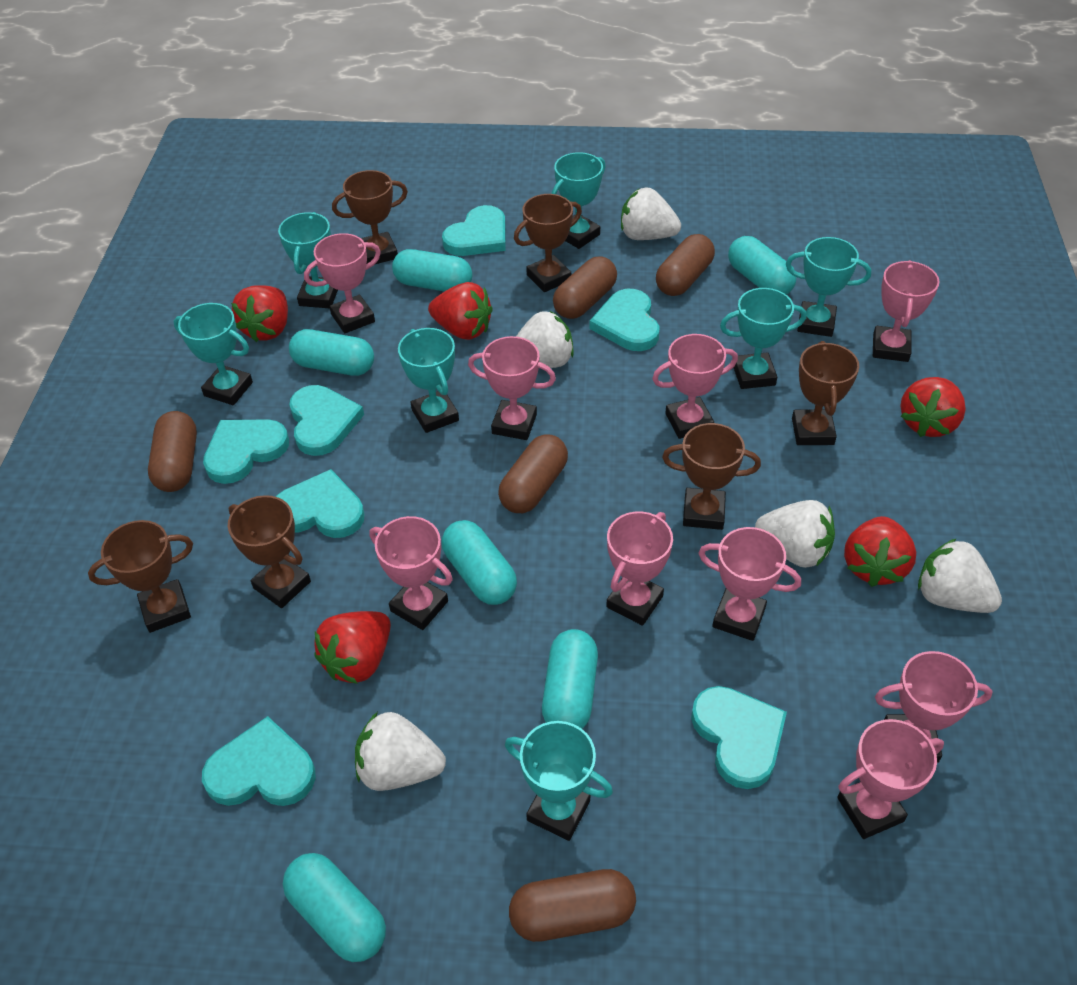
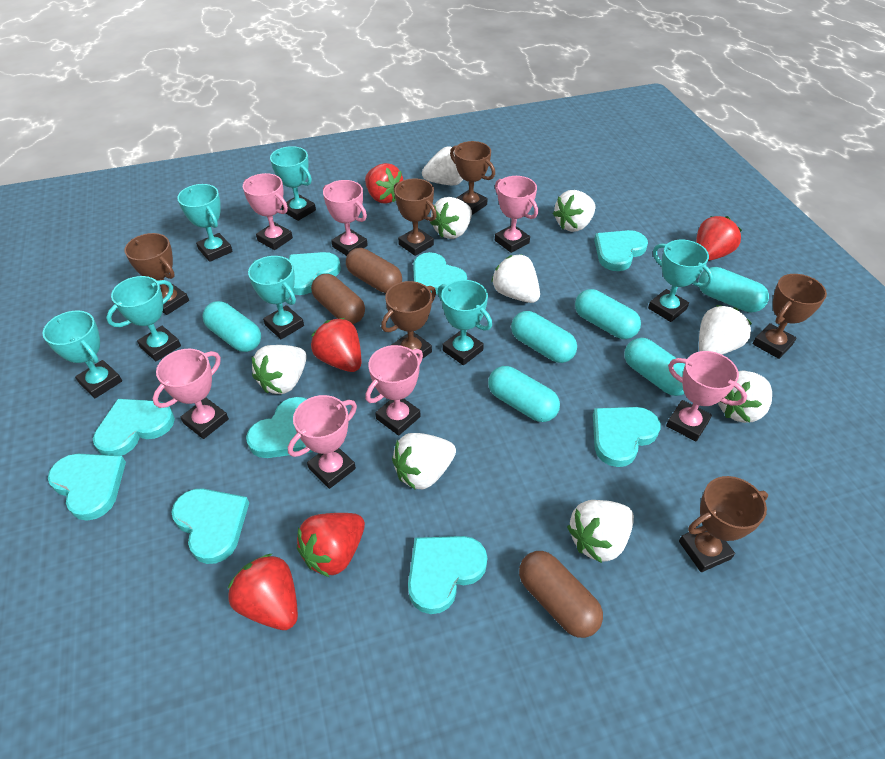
brown capsule: [148,411,197,492] [498,434,568,513] [509,869,636,942] [553,256,617,319] [656,234,715,296] = 5 -> [311,274,365,324] [346,248,402,293] [519,551,603,638] = 3
pink trophy: [304,233,381,333] [370,516,453,630] [468,336,556,440] [606,511,673,626] [652,334,738,439] [698,527,801,641] [837,719,944,839] [873,260,940,362] [875,651,993,763] = 9 -> [153,349,229,439] [243,173,293,250] [288,395,357,489] [323,180,368,256] [365,345,423,436] [495,176,538,253] [666,351,747,441] = 7
turquoise heart: [202,716,316,806] [203,419,289,484] [276,469,364,538] [289,385,364,456] [442,205,506,256] [590,289,659,351] [691,686,787,789] = 7 -> [48,454,126,521] [93,399,175,456] [171,489,249,564] [246,397,312,458] [289,252,341,295] [408,536,487,614] [413,252,467,294] [593,407,660,467] [594,230,648,271] = 9
white strawberry: [355,712,446,791] [516,310,574,368] [621,188,681,240] [755,500,835,568] [918,538,1002,613] = 5 -> [252,345,307,394] [392,433,456,490] [422,146,463,185] [430,197,472,239] [491,254,540,303] [553,190,596,232] [567,500,634,563] [699,305,752,355] [718,371,772,423] = 9

